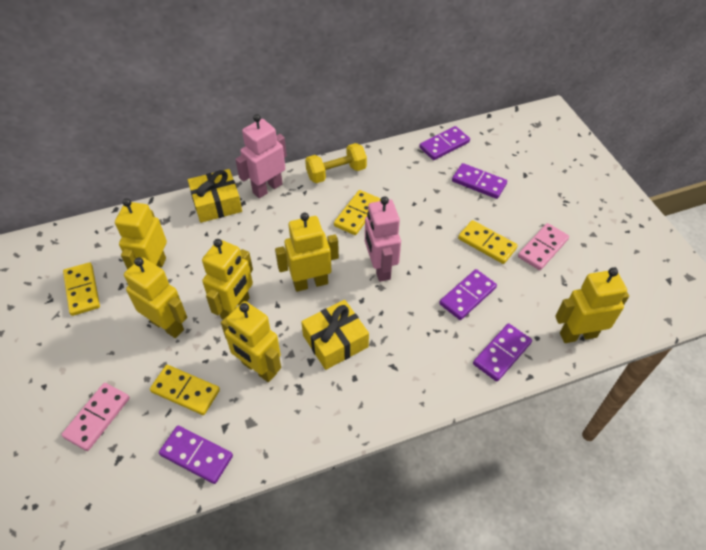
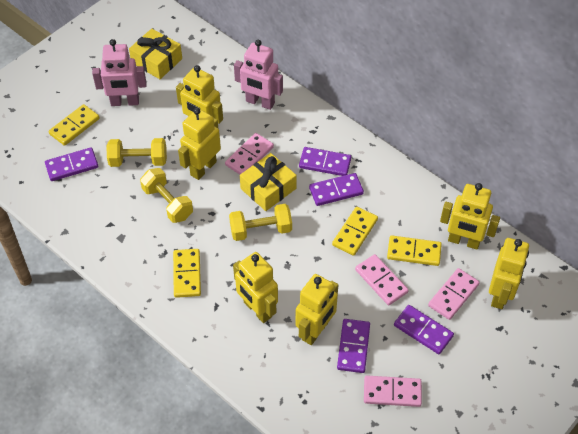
pink domino: [61,383,130,451] [518,223,569,270] = 2 -> [225,133,274,175] [355,254,409,305] [364,376,422,407] [428,268,480,320] = 4
yellow dumbbell: [305,143,367,183] = 1 -> [107,138,167,167] [140,168,193,223] [229,204,292,241] = 3

